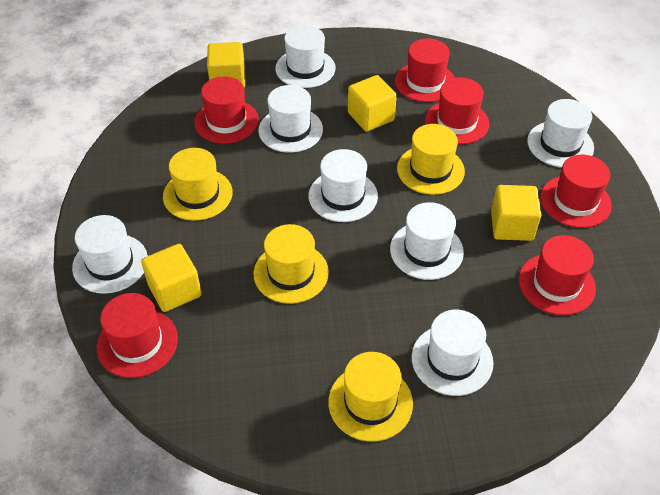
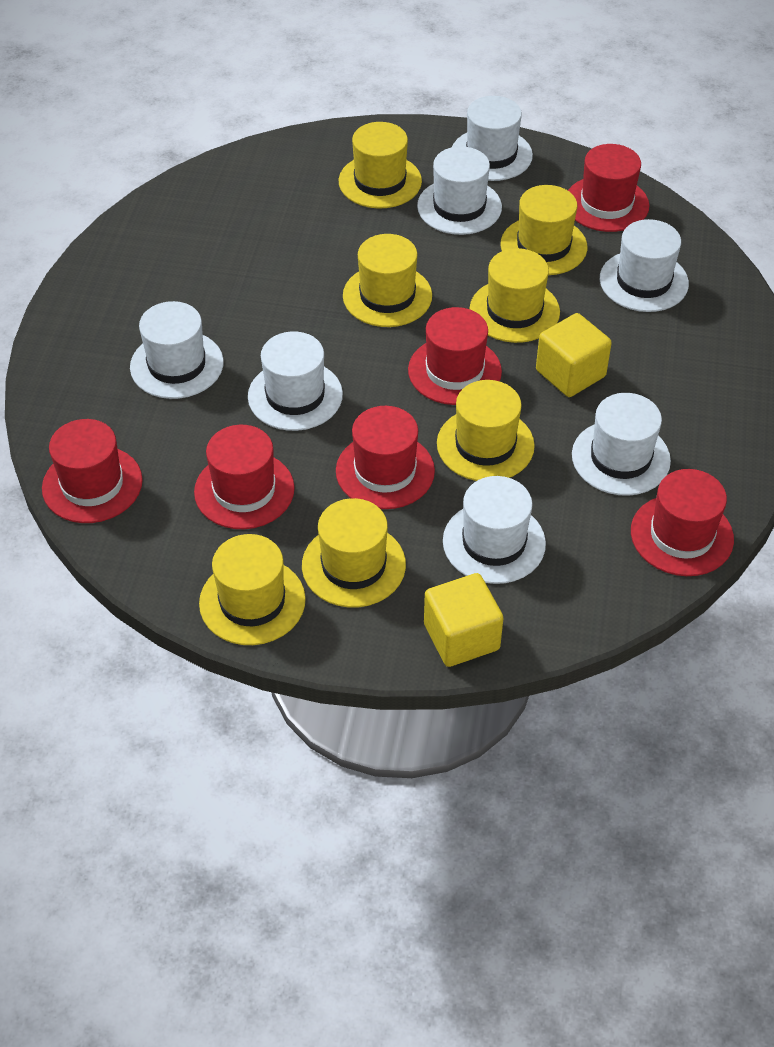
yellow cube: [141,244,202,312] [207,42,245,88] [348,75,397,132] [491,185,541,241] = 4 -> [424,573,503,667] [536,313,612,397] = 2
yellow hat: [163,148,233,221] [254,224,329,304] [328,352,413,442] [397,124,465,195] = 4 -> [199,534,306,645] [302,498,406,607] [339,122,422,208] [343,234,432,327] [437,380,535,481] [470,248,560,343] [501,185,587,275] = 7

